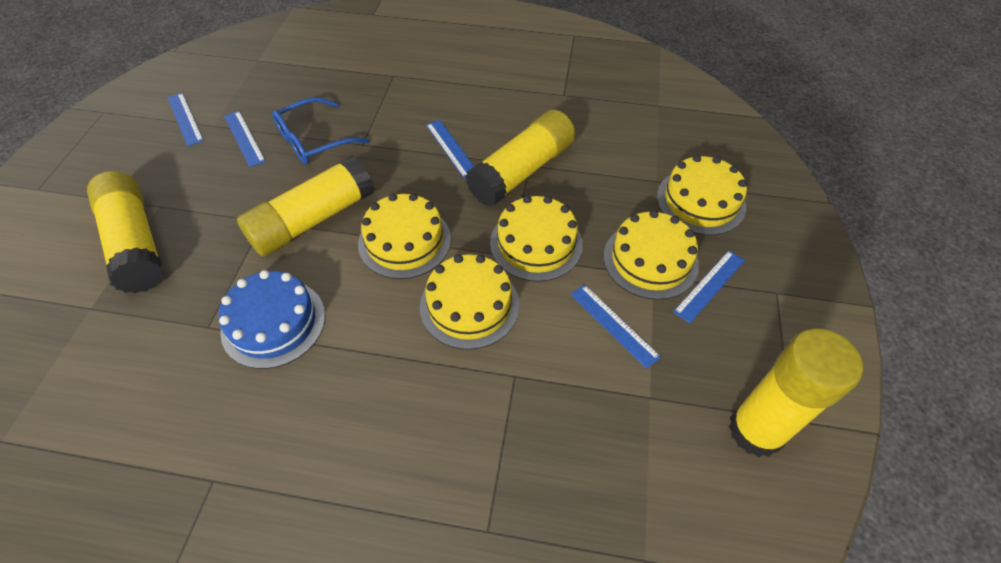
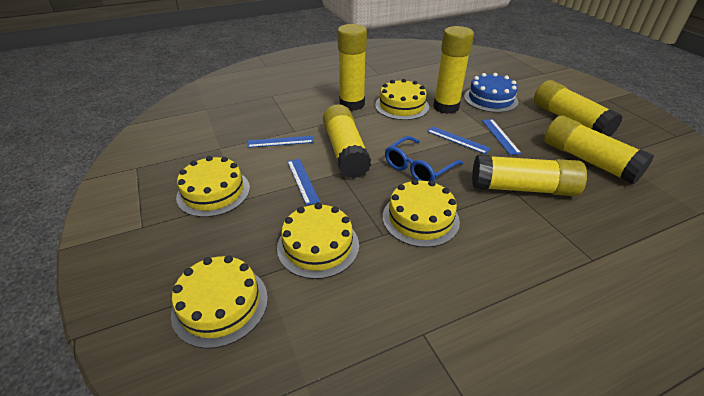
blue ruler: [167,93,204,146] [224,111,266,167] [426,120,474,178] [571,284,661,369] [673,251,745,323] = 5 -> [247,136,314,148] [287,159,320,205] [427,127,491,154] [482,119,522,155] = 4
yellow glue stick: [87,171,164,293] [237,155,375,256] [465,110,575,207] [729,329,863,457] = 4 -> [323,104,371,179] [337,24,367,111] [433,26,474,114] [472,155,587,196] [534,80,622,137] [544,115,654,185] = 6

